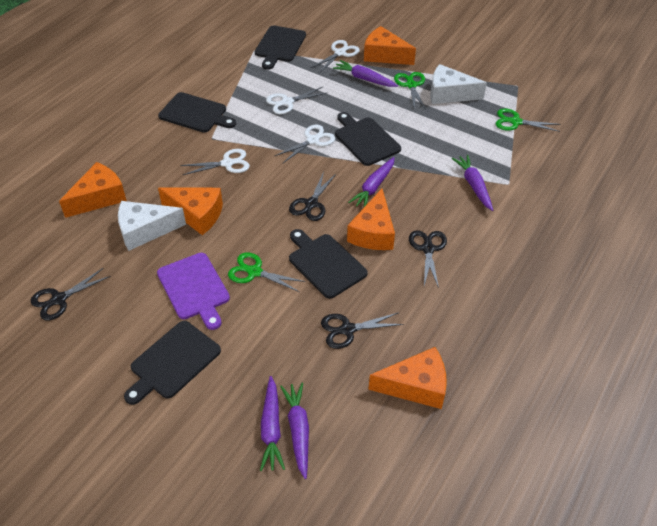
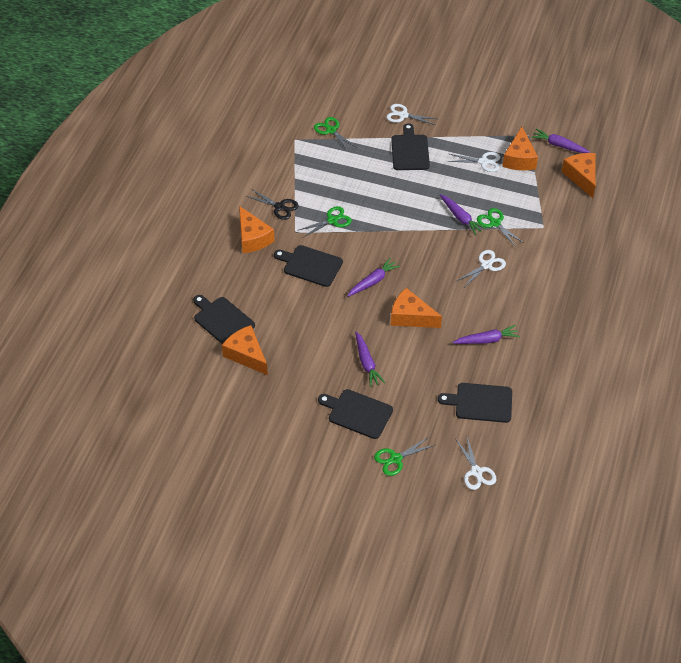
black scissors: [31,268,111,320] [289,172,336,221] [321,312,403,349] [409,230,447,288] = 4 -> [246,190,299,220] = 1
green scissors: [228,252,306,292] [394,72,426,110] [496,108,560,132] = 3 -> [299,206,352,237] [314,117,356,151] [374,437,435,476] [477,208,524,247] = 4
purple cutting board: [157,253,230,330] = 1 -> none = 0
white cheese: [118,201,186,251] [430,64,487,104] = 2 -> none = 0

